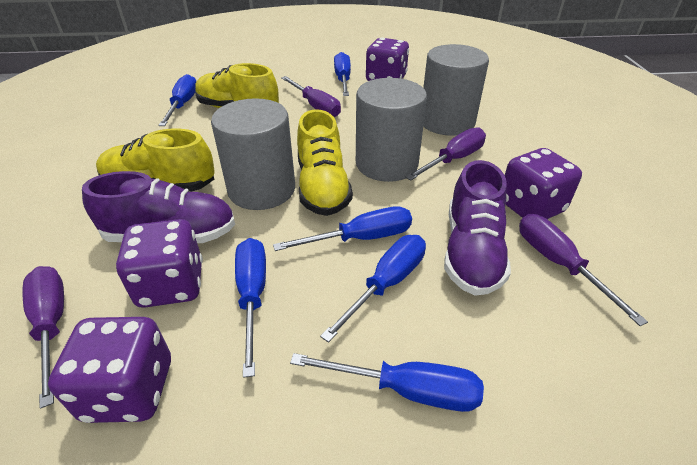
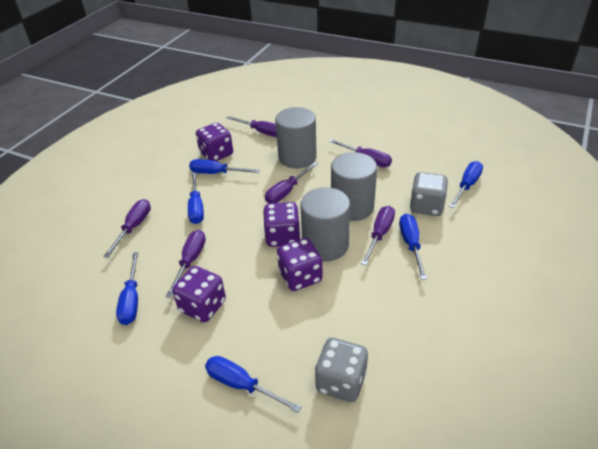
grey dice: none = 0 -> [315,338,368,402] [410,172,448,216] = 2
purple screwdriver: [23,266,64,409] [281,76,341,117] [405,127,486,181] [519,214,648,326] = 4 -> [103,199,151,258] [166,230,206,298] [226,116,277,137] [265,162,318,204] [329,139,392,167] [361,206,395,265] = 6
purple shoe: [82,171,235,243] [444,160,511,296] = 2 -> none = 0
yellow shoe: [96,129,215,191] [195,63,279,108] [297,109,353,216] = 3 -> none = 0

